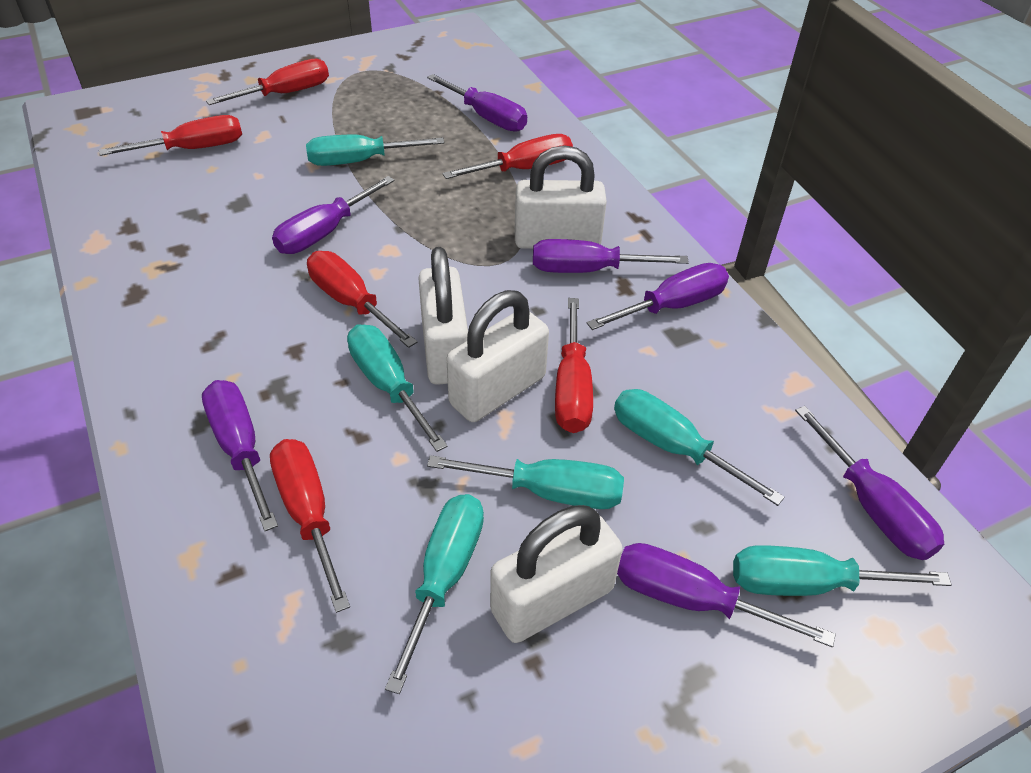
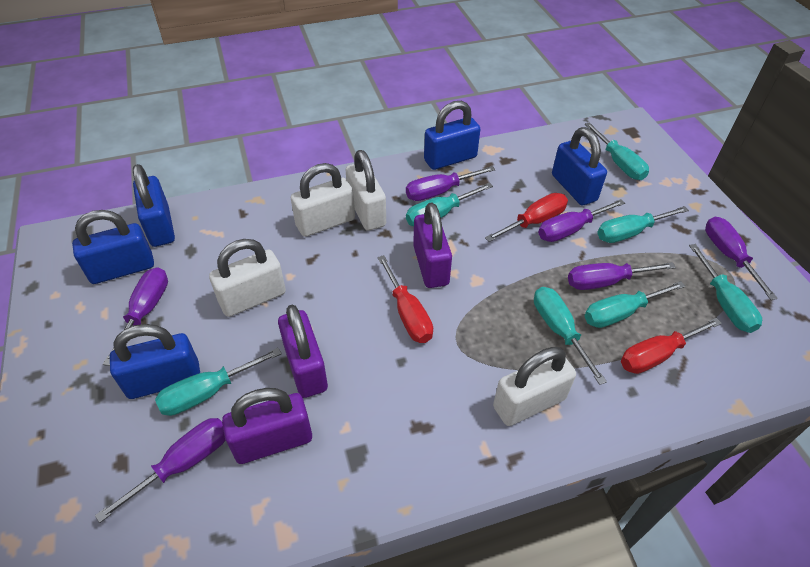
blue padlock: none = 0 -> [72,210,154,284] [110,324,200,399] [133,164,175,247] [424,101,480,170] [552,127,607,205] = 5
purple padlock: none = 0 -> [222,388,312,464] [278,305,328,398] [413,202,452,288] = 3
purple screwdriver: [202,380,278,531] [272,176,395,254] [427,74,527,132] [533,239,689,273] [587,263,729,330] [617,543,836,647] [795,406,944,560] = 7 -> [95,418,226,523] [103,267,168,366] [406,166,496,201] [538,199,625,242] [568,262,676,290] [705,217,778,300] = 6
red screwdriver: [99,115,242,156] [206,59,329,105] [270,439,350,613] [307,251,417,348] [442,134,573,179] [555,298,593,433] = 6 -> [378,255,433,343] [485,193,568,242] [621,318,722,374] = 3
turquoise screwdriver: [306,135,445,166] [347,324,448,452] [385,494,484,694] [427,455,624,509] [614,389,785,506] [733,545,952,596] = 6 -> [155,348,282,416] [406,183,493,226] [534,287,607,385] [585,122,649,180] [585,281,685,328] [597,206,689,243] [689,244,762,333] = 7

